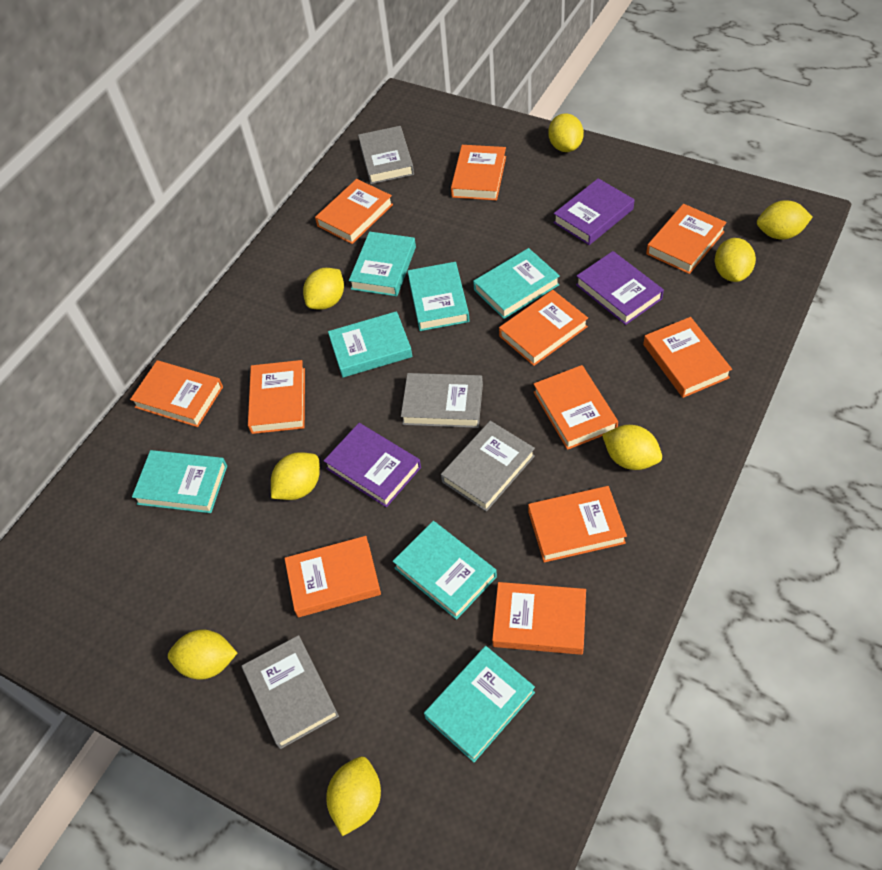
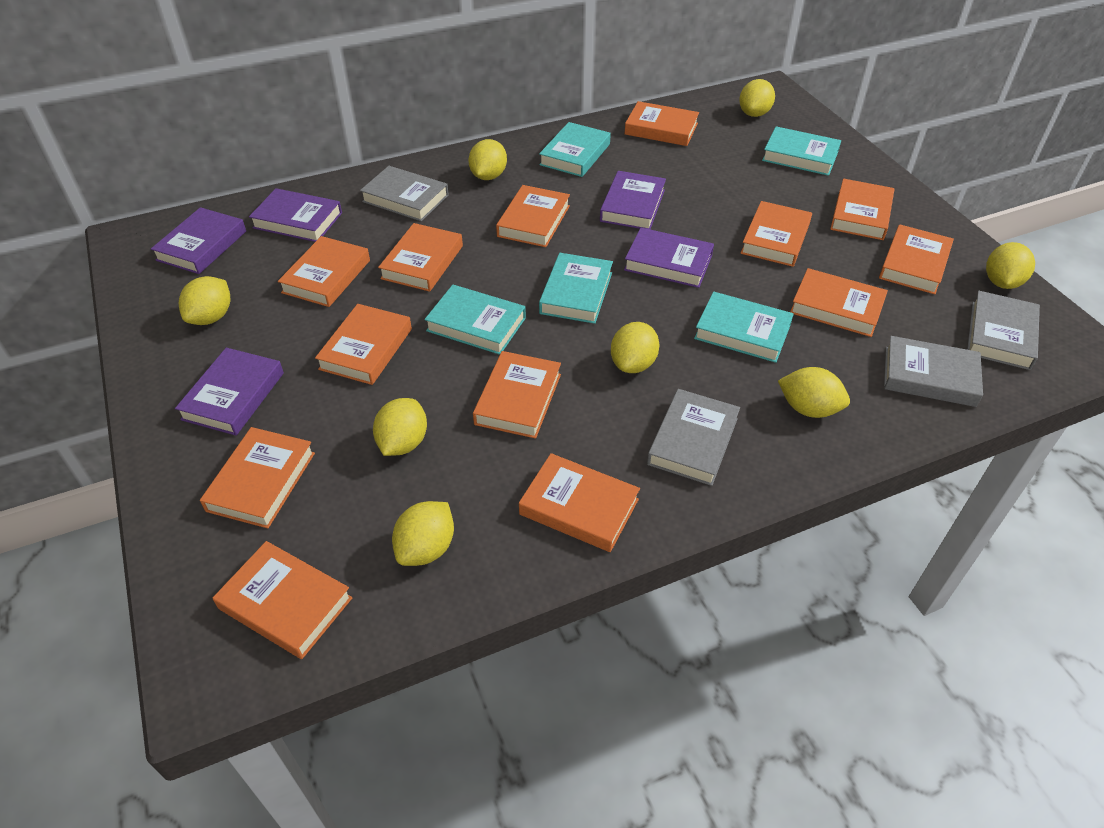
orange book: [130,360,223,427] [248,360,305,434] [284,536,381,617] [315,179,393,244] [451,145,506,201] [492,582,586,655] [499,290,588,366] [528,486,627,562] [534,365,618,450] [643,317,732,398] [646,204,727,274] = 11 -> [200,427,315,528] [213,541,353,659] [278,236,370,307] [315,304,412,385] [378,223,463,292] [473,351,561,439] [496,185,570,247] [519,453,640,552] [625,101,699,146] [741,201,812,267] [790,268,888,337] [830,179,894,240] [879,224,954,294] = 13
purple book: [324,423,421,507] [553,178,635,245] [576,251,664,325] = 3 -> [151,207,246,274] [175,348,284,436] [249,188,342,242] [600,171,666,229] [624,228,714,288] = 5
turquoise book: [132,450,227,513] [328,311,413,378] [349,232,416,296] [393,521,497,620] [408,262,469,331] [424,646,535,762] [473,248,560,319] = 7 -> [424,285,526,355] [539,122,611,177] [539,253,613,324] [694,291,794,363] [762,126,841,176] = 5

